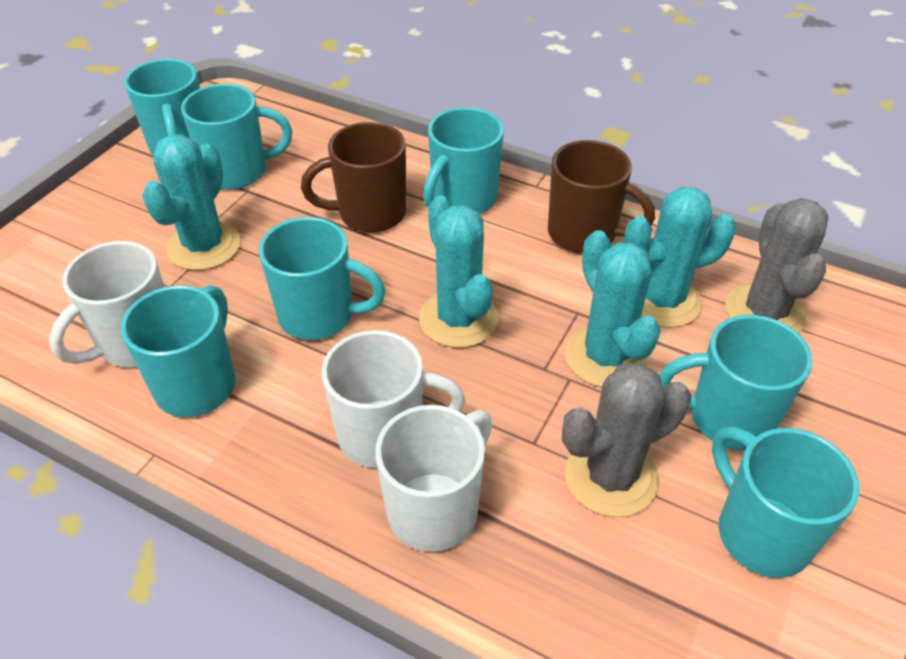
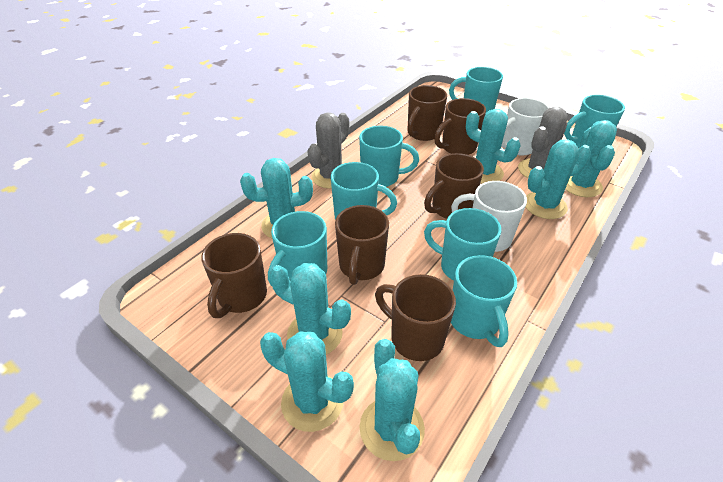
brown mug: [301,122,406,233] [548,140,655,253] = 2 -> [201,233,267,318] [335,205,389,285] [375,274,456,361] [407,85,447,141] [424,153,484,219] [434,98,486,155] = 6
turquoise cactus: [142,134,241,270] [419,195,498,348] [565,230,660,387] [624,187,736,328] = 4 -> [240,158,313,238] [260,331,354,432] [270,263,351,355] [360,339,425,461] [466,109,521,184] [526,139,591,219] [565,120,617,197] = 7
white mug: [49,241,165,367] [322,330,465,468] [375,405,492,552] = 3 -> [451,181,527,252] [501,98,549,155] = 2

